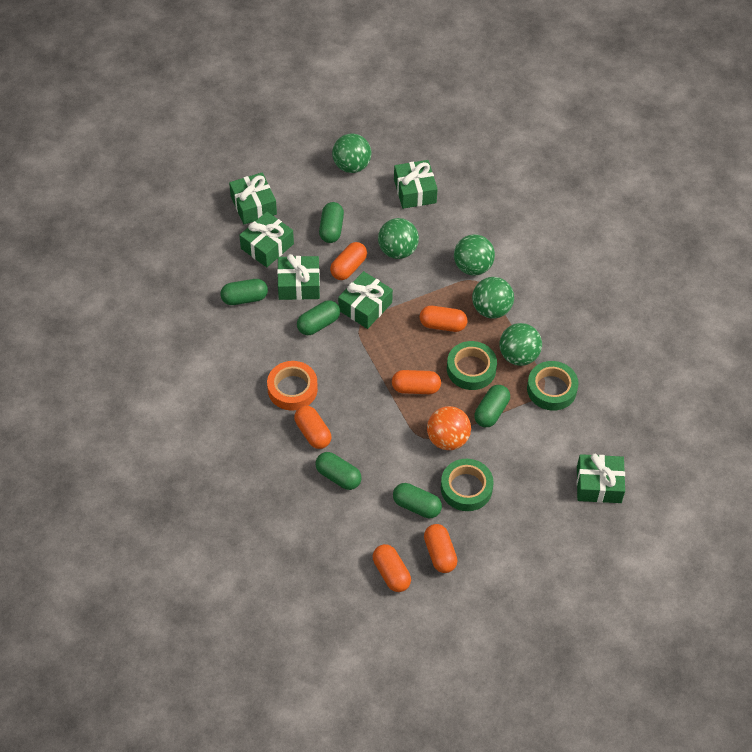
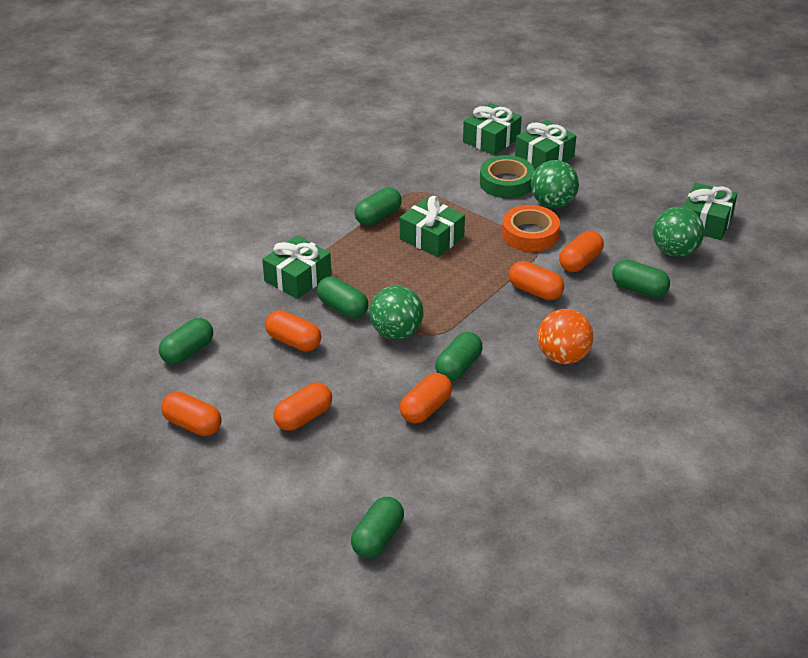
green ball: [332,133,372,173] [378,218,419,259] [454,234,495,276] [472,277,514,319] [499,323,542,366] = 5 -> [369,285,423,340] [531,160,579,208] [653,207,704,257] = 3
green gift: [229,172,277,224] [239,212,294,267] [277,254,320,300] [338,271,393,329] [394,160,438,209] [577,454,625,503] = 6 -> [262,236,331,299] [400,196,465,257] [463,103,522,155] [515,120,576,169] [683,183,737,240] = 5
green tape: [441,459,494,511] [447,341,497,390] [527,361,578,411] = 3 -> [480,155,535,198] = 1

